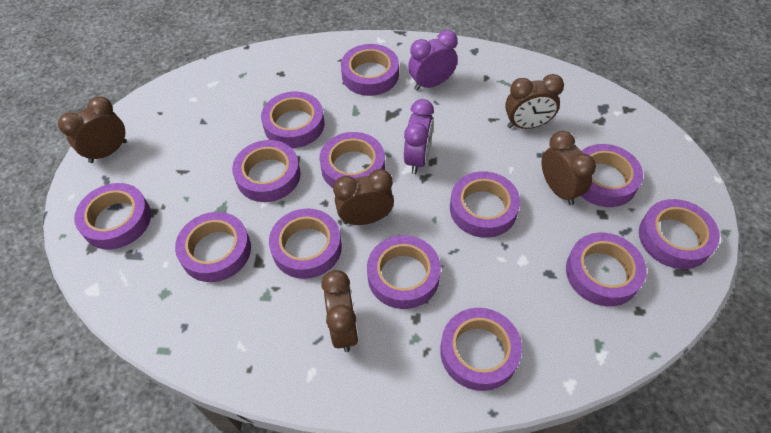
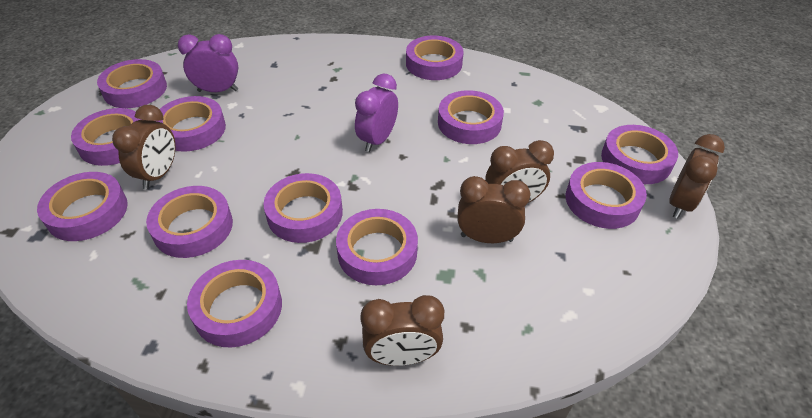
purple tape: [74,183,151,250] [175,212,251,282] [232,140,301,202] [261,91,325,148] [269,209,342,279] [319,132,385,188] [341,44,399,96] [367,235,441,309] [440,308,522,391] [450,171,520,238] [566,233,647,306] [581,144,643,207] [639,199,720,269] = 13 -> [37,172,128,241] [71,108,142,166] [97,59,167,108] [146,186,233,258] [157,96,226,152] [187,260,282,348] [264,173,343,243] [336,209,418,285] [406,36,464,80] [438,90,504,144] [566,162,647,229] [601,125,678,184] = 12

